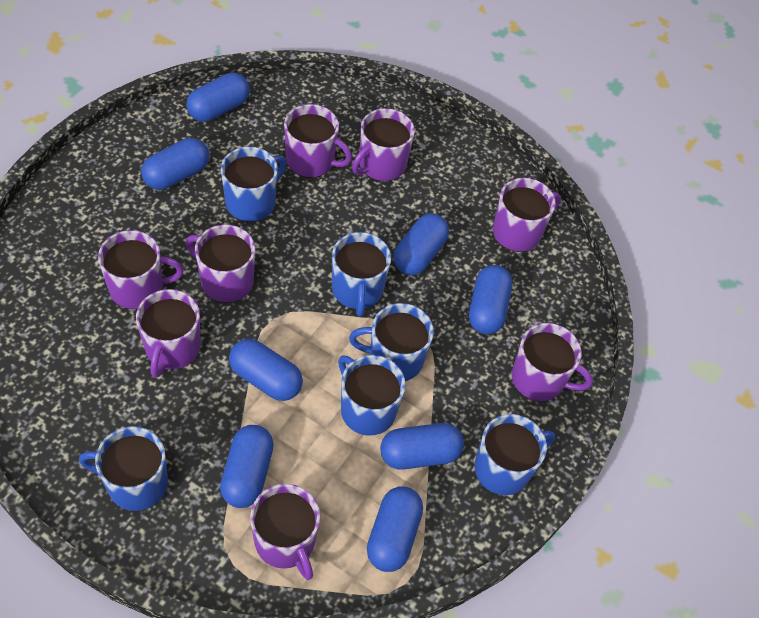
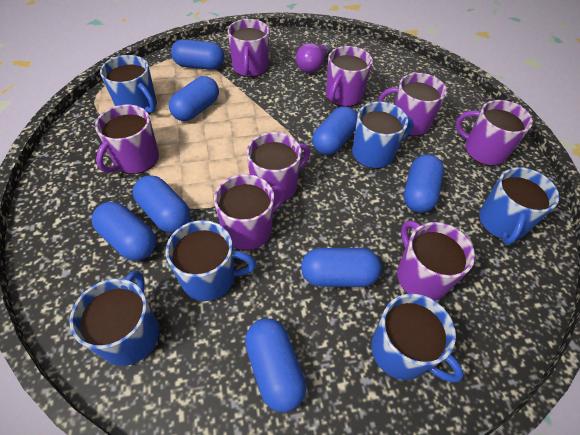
purple light bulb: none = 0 -> [296,42,332,73] = 1

